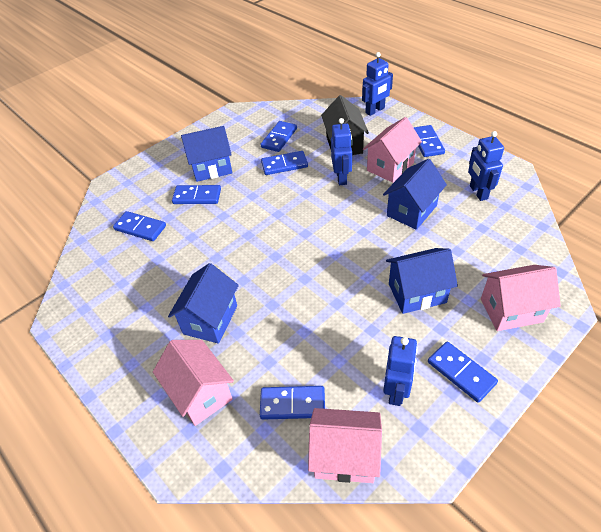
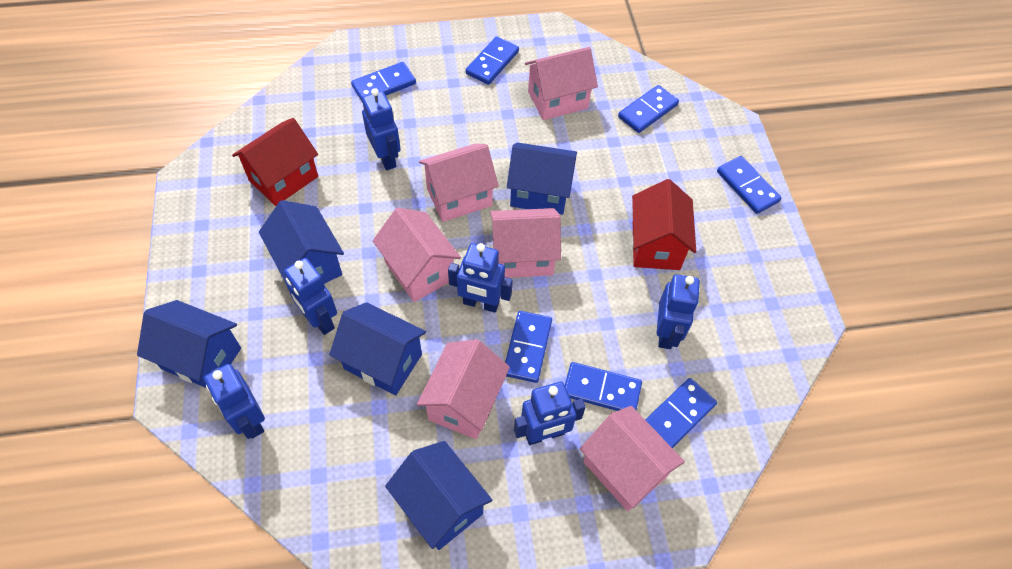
black house: [321,95,369,155] = 1 -> none = 0
blue house: [168,263,239,344] [181,126,233,182] [383,159,447,230] [386,248,458,314] = 4 -> [137,300,241,388] [259,200,344,284] [329,302,426,395] [385,441,492,550] [507,142,577,215] = 5
blue robot: [331,118,352,185] [362,52,393,116] [383,336,418,406] [468,131,504,201] = 4 -> [204,364,265,439] [284,258,337,335] [362,88,401,170] [448,243,513,313] [514,382,586,445] [656,274,700,349] = 6
pink house: [153,340,234,426] [308,408,382,483] [363,117,422,183] [481,265,561,331] = 4 -> [373,208,461,302] [417,339,510,439] [419,143,499,222] [490,208,561,278] [525,47,598,120] [580,406,685,511] = 6
red house: none = 0 -> [232,118,318,206] [632,179,696,270] = 2

